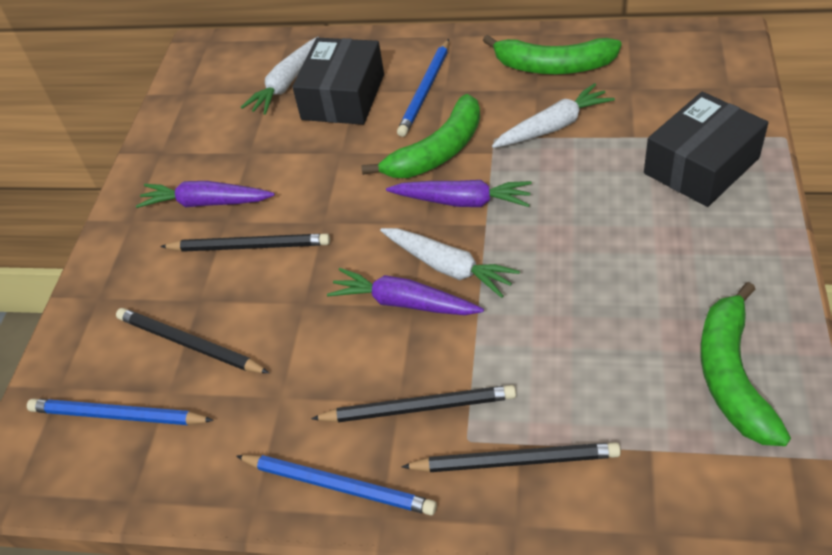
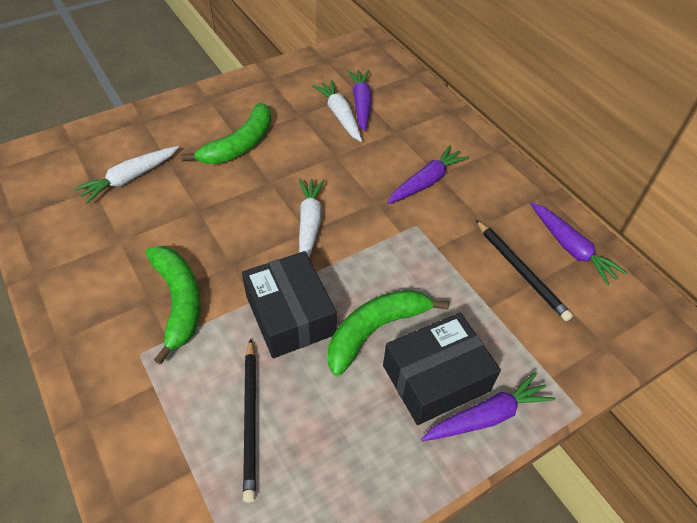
black pencil: [116,308,269,373] [160,234,330,252] [311,385,516,422] [401,442,621,472] = 4 -> [243,338,256,503] [476,220,573,321] = 2
blue pencil: [27,399,214,425] [236,455,437,516] [397,39,449,137] = 3 -> none = 0
purple carrot: [136,181,275,208] [327,268,484,315] [386,180,532,207] = 3 -> [348,70,372,132] [387,145,469,204] [421,372,555,441] [531,202,627,286] = 4

